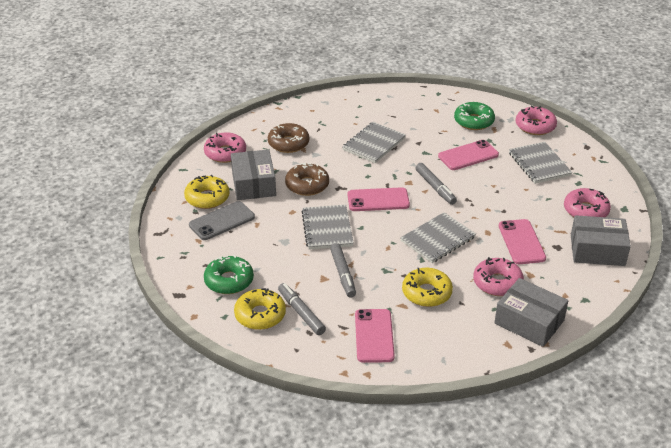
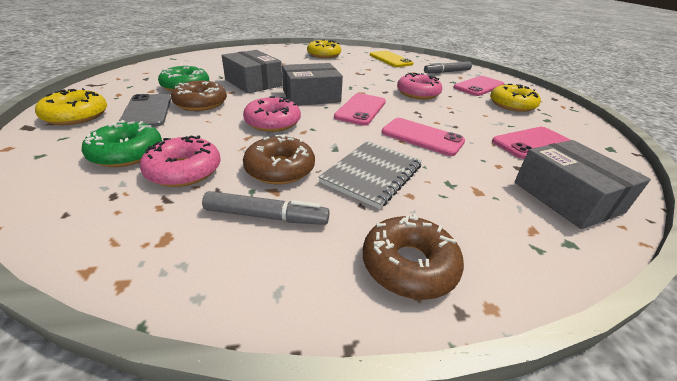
brown donut: [268,123,309,153] [285,163,329,196] = 2 -> [171,80,227,111] [243,134,315,184] [363,214,464,300] = 3
grey marker: [278,283,326,335] [330,243,356,297] [415,163,457,205] = 3 -> [202,191,330,225] [424,61,472,73] = 2
grey notebook: [302,205,354,249] [342,122,406,163] [400,212,476,263] [509,142,572,184] = 4 -> [319,141,422,209] = 1
pink donut: [204,132,246,163] [473,257,524,296] [516,106,557,135] [564,188,611,217] = 4 -> [140,135,220,187] [243,96,301,132] [397,73,442,99] = 3
yellow phone: none = 0 -> [370,51,413,67] = 1

